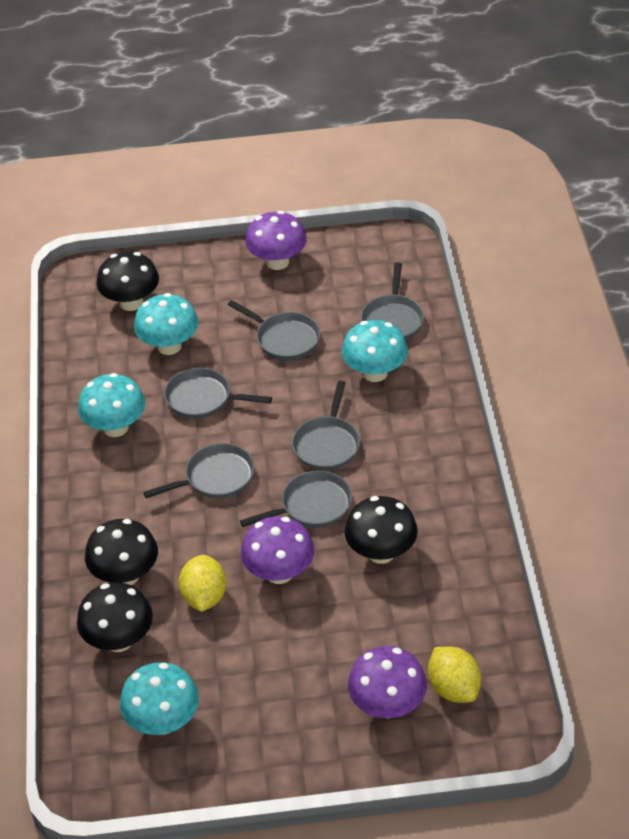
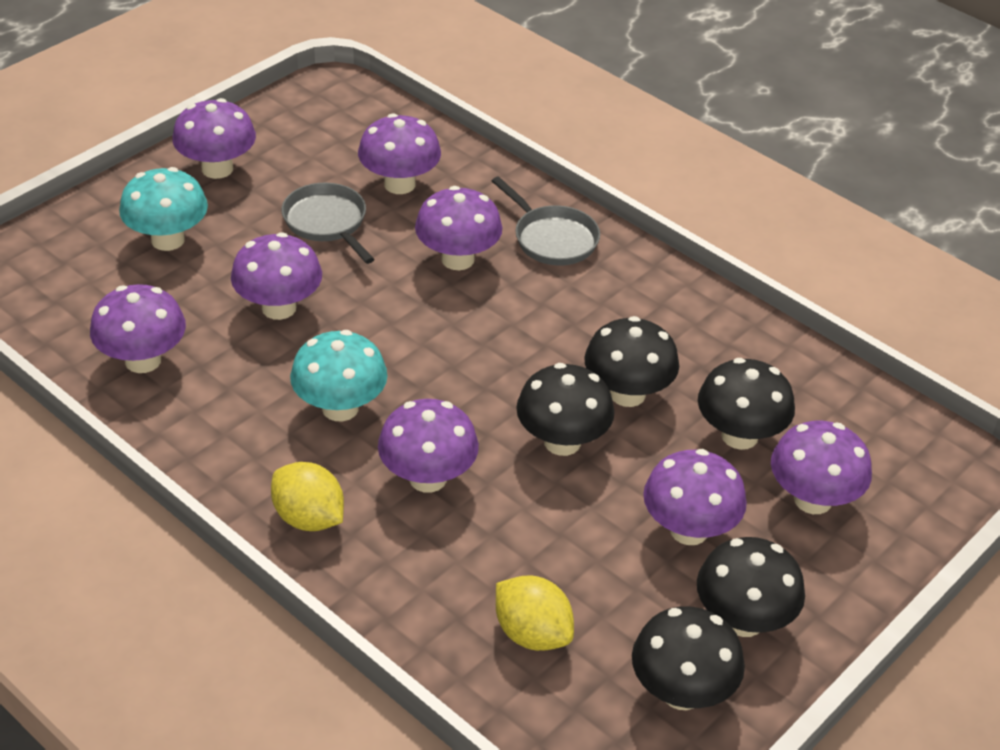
black mushroom: [77,582,153,652] [85,519,158,585] [96,252,159,311] [344,496,418,564] = 4 -> [516,363,615,456] [584,316,679,407] [632,606,745,710] [697,537,805,637] [698,358,795,450] = 5
grey pan: [143,443,255,498] [164,367,272,419] [228,300,320,360] [240,470,352,528] [292,381,360,470] [361,263,424,340] = 6 -> [282,183,375,264] [492,176,600,265] = 2
purple mushroom: [241,516,314,584] [245,211,307,270] [348,646,427,718] = 3 -> [90,284,186,373] [172,98,256,179] [231,232,322,320] [358,113,441,194] [378,399,479,493] [415,186,502,270] [643,449,747,545] [771,421,872,514] = 8
turquoise mushroom: [78,373,145,437] [120,662,199,735] [134,293,198,355] [342,320,408,382] = 4 -> [119,167,208,251] [290,330,387,421] = 2

